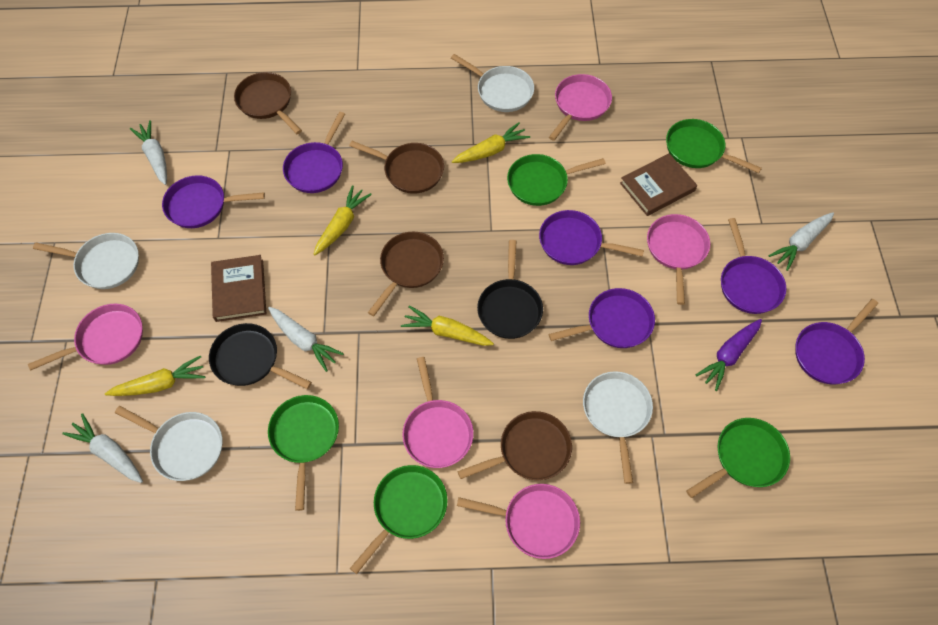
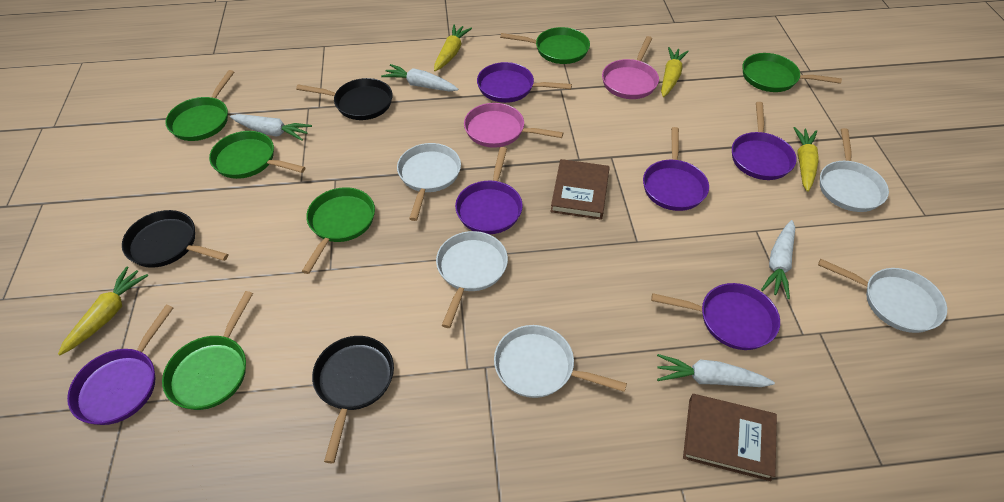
black pan: [209,323,312,389] [477,240,543,339] = 2 -> [122,210,229,268] [296,78,393,120] [312,336,394,463] = 3
brown pan: [234,72,302,134] [349,141,444,194] [368,232,444,316] [457,411,572,480] = 4 -> none = 0
green pan: [268,395,339,511] [350,465,448,574] [507,154,606,206] [666,119,762,173] [686,418,790,498] = 5 -> [162,291,253,410] [165,70,234,141] [209,131,306,179] [302,187,375,274] [500,27,590,64] [742,53,842,92] = 6
pink pan: [28,304,143,371] [402,357,474,468] [457,484,580,559] [549,74,612,141] [647,214,710,305] = 5 -> [464,103,563,148] [602,36,659,99] = 2
purple carrot: [696,319,762,391] = 1 -> none = 0
white pan: [33,233,139,289] [115,406,222,481] [451,54,534,112] [583,371,653,484] = 4 -> [397,143,461,221] [436,231,508,328] [494,325,627,398] [818,259,947,333] [820,128,889,212] = 5

